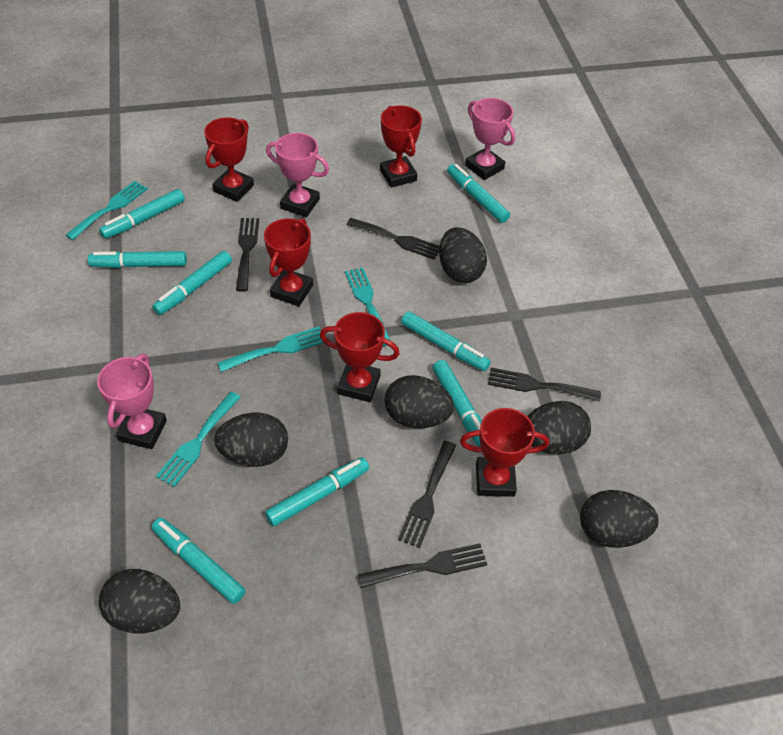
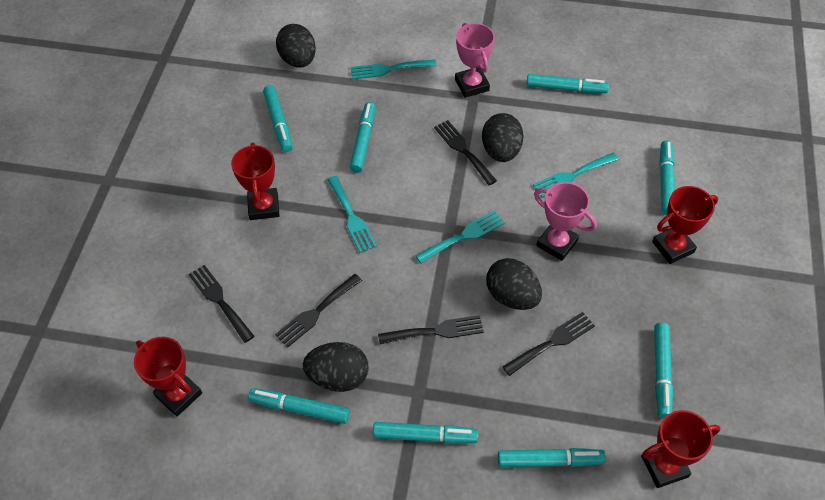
black egg: [99,569,180,634] [214,413,288,467] [385,375,454,428] [439,227,487,283] [527,401,591,454] [580,490,659,548] = 6 -> [276,24,316,68] [303,342,369,392] [482,113,524,162] [486,258,542,310] = 4
pink trophy: [97,354,167,449] [266,133,329,217] [465,98,515,180] = 3 -> [455,23,495,98] [534,182,597,261] = 2
red trophy: [204,117,254,202] [264,218,313,306] [320,312,400,402] [380,105,422,188] [460,408,549,497] = 5 -> [134,337,202,416] [231,143,279,220] [641,410,720,488] [652,186,718,264] = 4

